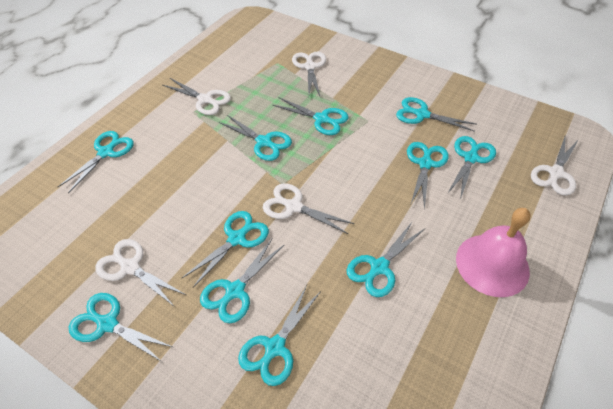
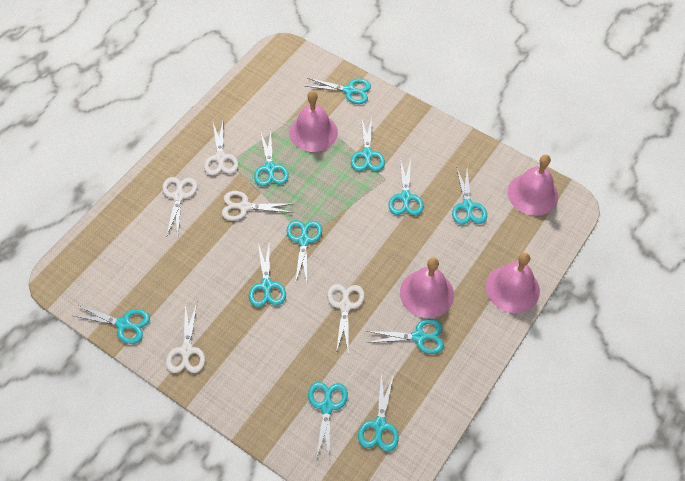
pink bell: [456,208,531,297] = 1 -> [289,91,338,152] [400,258,454,318] [486,253,540,313] [508,155,558,216] = 4

